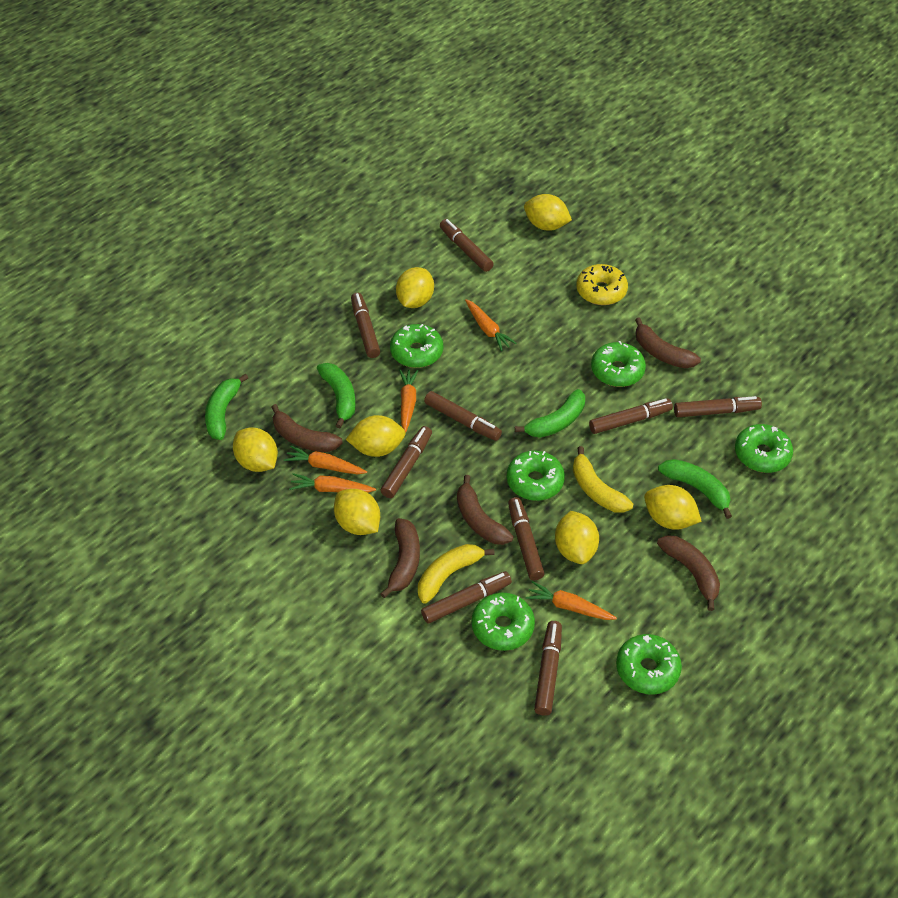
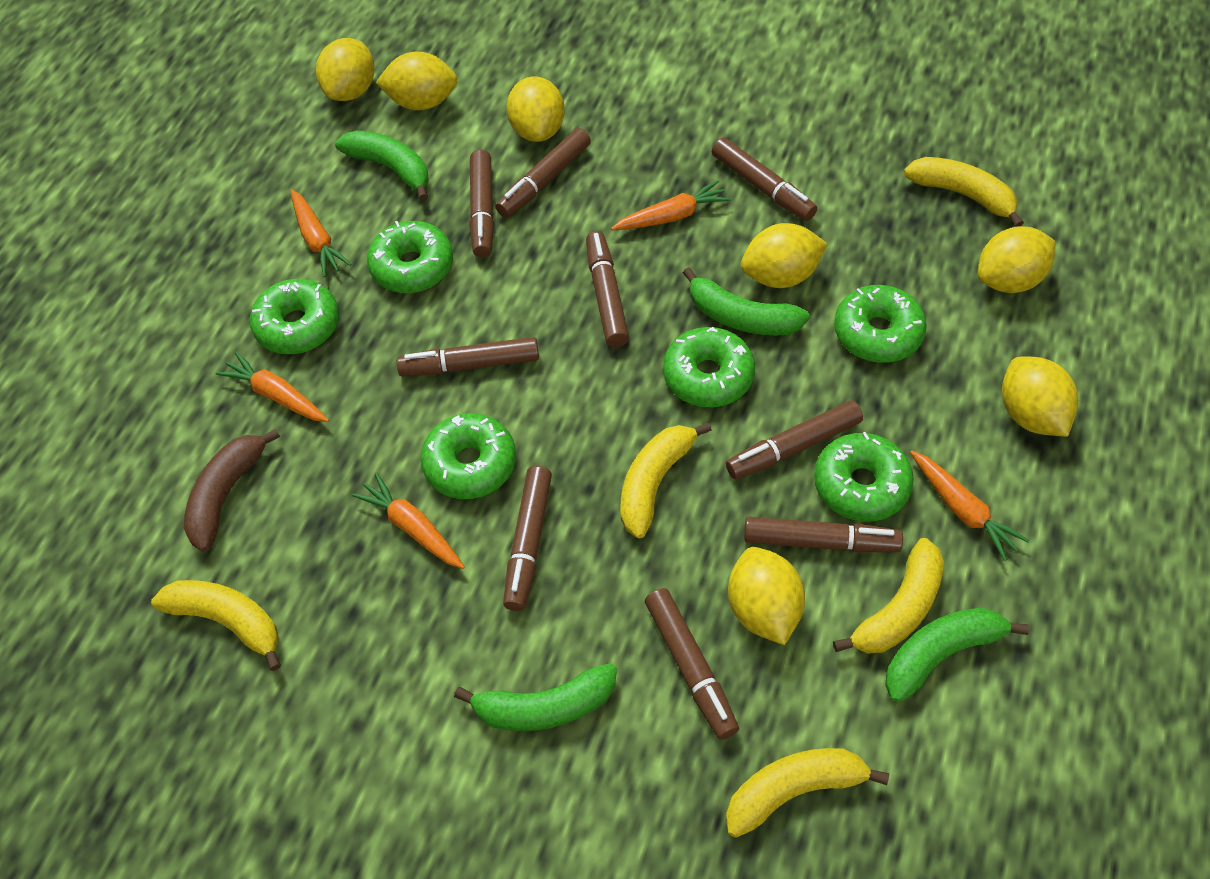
brown banana: [271,404,343,452] [380,518,420,598] [457,475,513,545] [635,317,701,368] [657,535,720,611] = 5 -> [184,428,280,551] = 1
yellow banana: [418,544,495,604] [573,446,633,513] = 2 -> [151,580,281,671] [620,422,712,538] [726,748,889,838] [833,538,944,653] [904,157,1024,227] = 5
yellow donut: [576,264,628,305] = 1 -> none = 0

